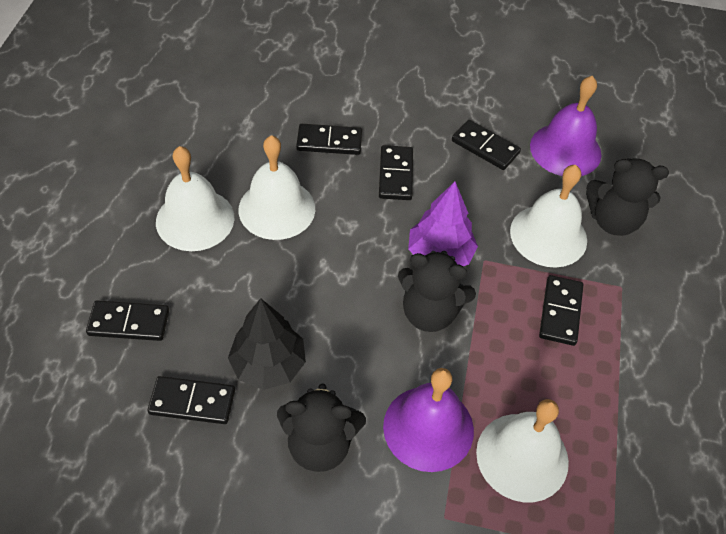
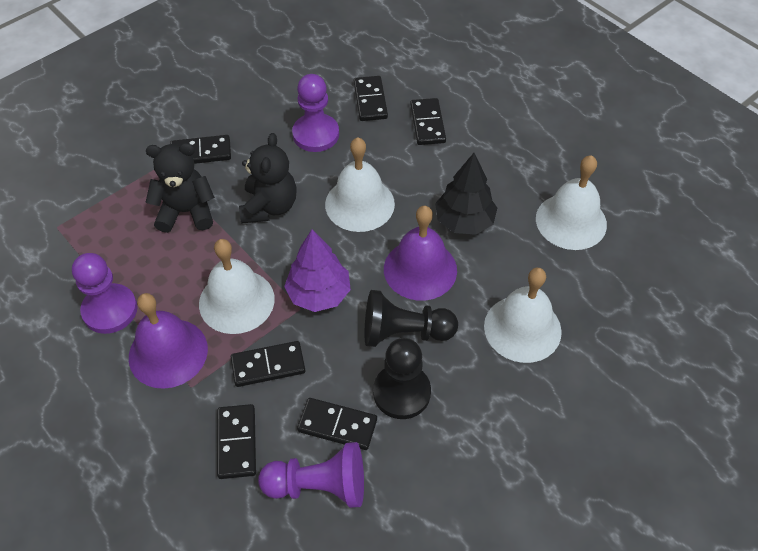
black pawn: none = 0 -> [364,290,458,347] [373,338,431,419] = 2
black teddy bear: [277,384,366,472] [398,251,476,332] [586,158,669,236] = 3 -> [146,143,215,233] [239,133,297,224] = 2
purple pawn: none = 0 -> [72,253,138,334] [258,442,364,508] [292,74,339,152] = 3

